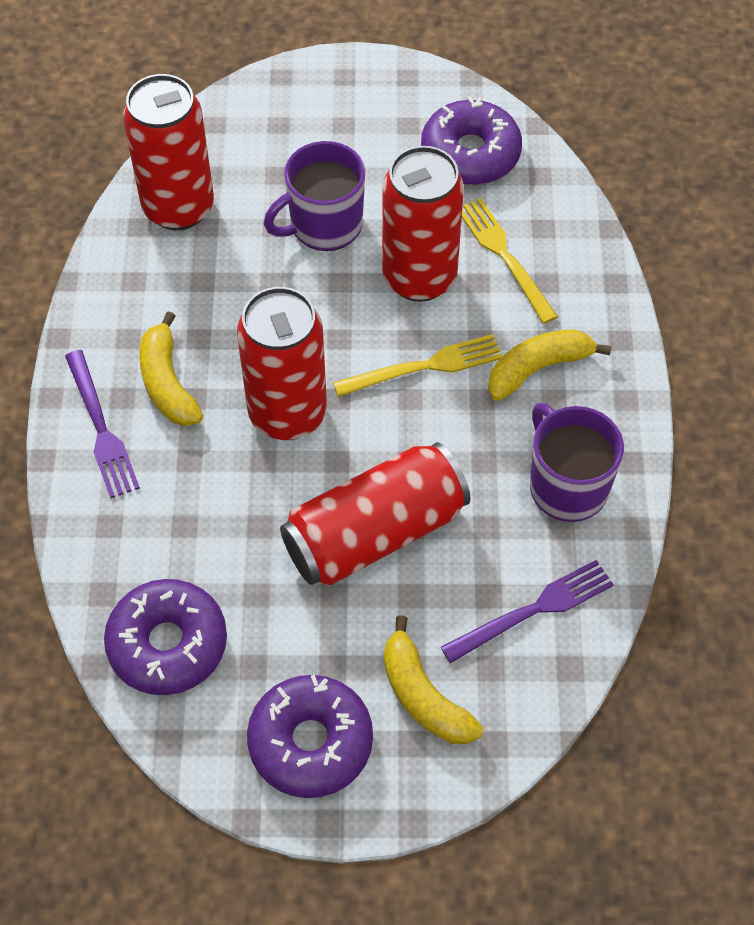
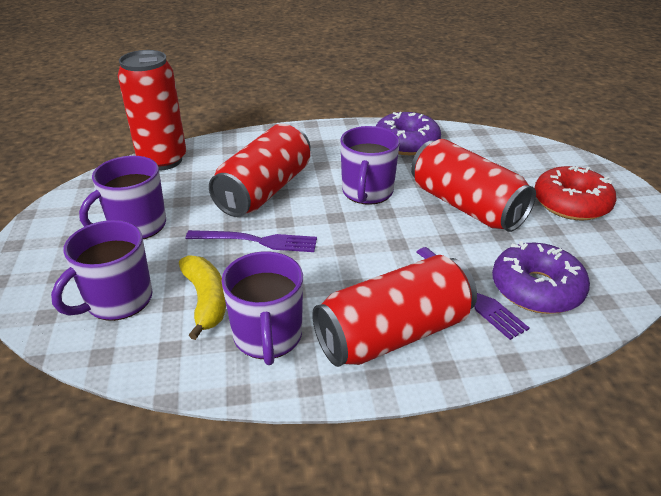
purple donut: [104,579,227,695] [247,674,373,798] [421,96,522,185] = 3 -> [376,112,441,155] [492,241,590,314] = 2
purple mug: [264,141,365,251] [530,403,624,522] = 2 -> [51,220,152,321] [79,156,166,239] [221,251,303,365] [340,126,400,205] = 4
red donut: none = 0 -> [535,166,617,221] = 1
yellow banana: [139,311,203,426] [384,615,484,744] [488,329,612,401] = 3 -> [179,255,226,340] = 1
yellow fork: [333,334,503,397] [462,198,558,324] = 2 -> none = 0

